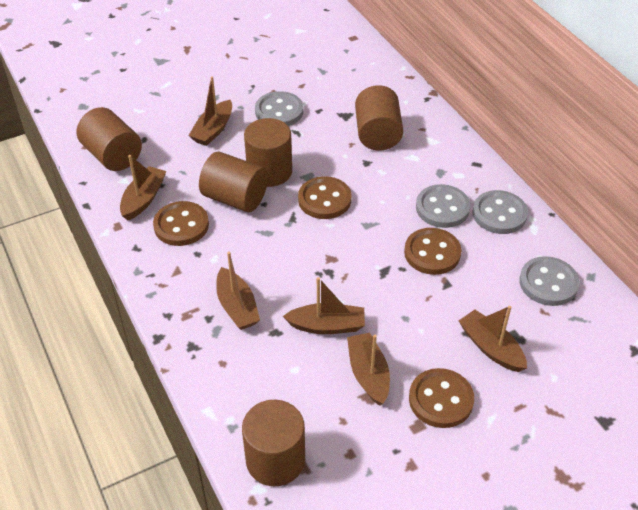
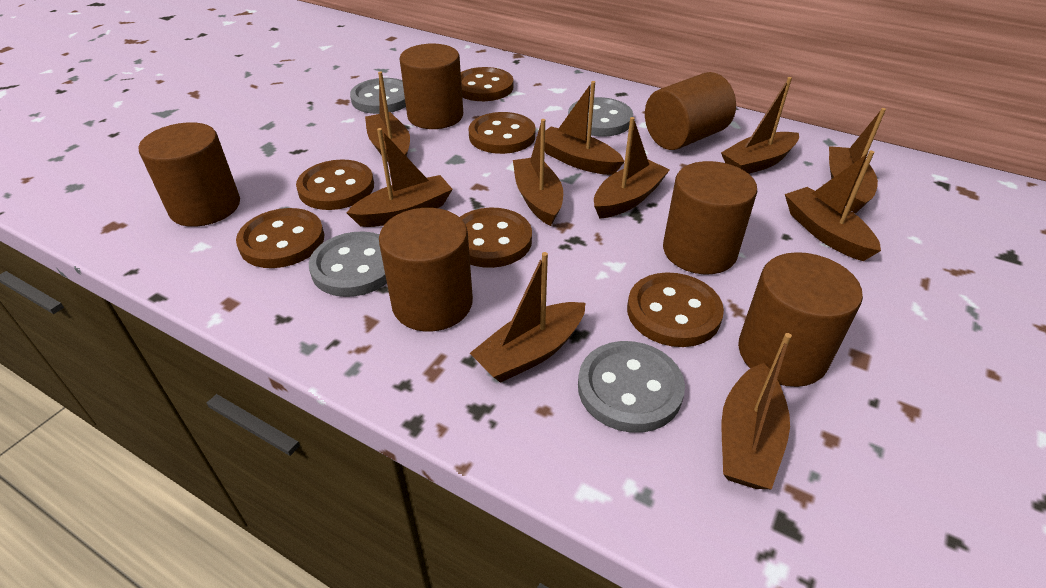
brown boat: [120,155,166,220] [188,76,232,146] [216,252,260,330] [283,277,365,334] [347,332,390,406] [459,306,527,372] = 6 -> [346,128,453,227] [365,71,410,162] [470,252,586,383] [513,119,563,226] [536,81,625,175] [594,117,670,219] [721,77,799,174] [722,333,792,489] [785,151,881,261] [829,108,886,214] = 10
brown button: [153,201,209,246] [298,176,351,219] [404,228,461,275] [409,368,474,428] = 4 -> [236,208,324,268] [296,159,374,210] [459,208,532,268] [461,67,514,101] [468,112,535,154] [627,272,724,347] = 6
brown cylinder: [76,107,142,171] [199,152,268,212] [242,400,305,486] [244,118,292,187] [355,85,403,151] = 5 -> [139,122,240,227] [379,208,473,331] [400,44,463,129] [645,72,736,150] [663,161,757,274] [738,252,863,387] = 6

